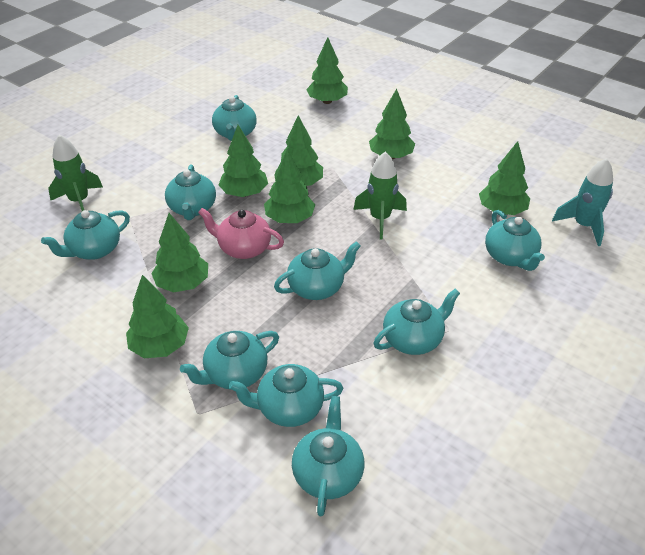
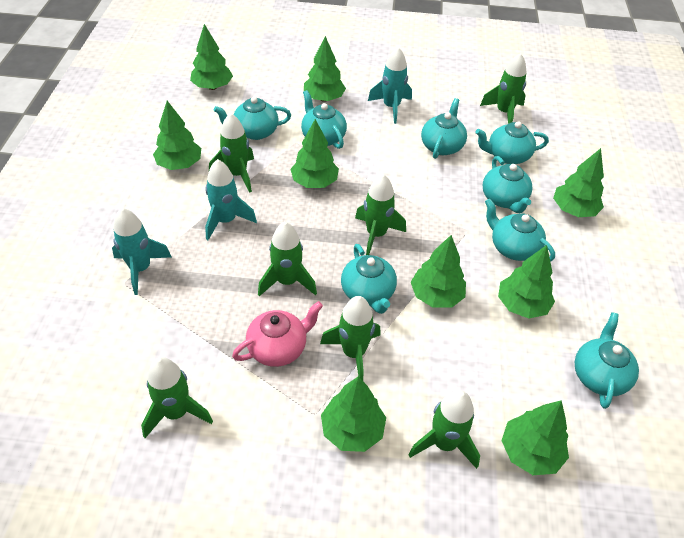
green rocket: [48,134,103,211] [353,151,407,240] = 2 -> [141,357,213,438] [209,113,254,193] [258,222,317,296] [320,296,381,380] [355,174,406,255] [409,390,480,469] [480,53,527,124] = 7
green tree: [126,275,189,358] [151,213,208,293] [218,125,268,197] [264,150,315,223] [275,115,323,186] [306,37,348,104] [369,89,415,159] [479,141,530,215] = 8 -> [153,101,201,170] [190,24,233,90] [290,119,339,188] [304,36,346,102] [321,376,386,452] [411,235,466,308] [498,245,555,318] [501,400,569,475] [553,148,604,217] = 9
turquoise rocket: [552,158,613,246] = 1 -> [112,208,171,295] [205,159,257,240] [368,47,412,124] = 3
turquoise teapot: [41,210,130,260] [165,164,216,220] [180,331,279,390] [212,95,257,141] [229,364,343,427] [274,241,361,300] [292,396,364,516] [373,289,460,355] [485,210,545,271] = 9 -> [214,97,291,140] [301,90,347,149] [341,244,397,314] [421,98,467,159] [475,121,549,164] [483,156,533,213] [485,199,555,262] [575,312,639,409] = 8

